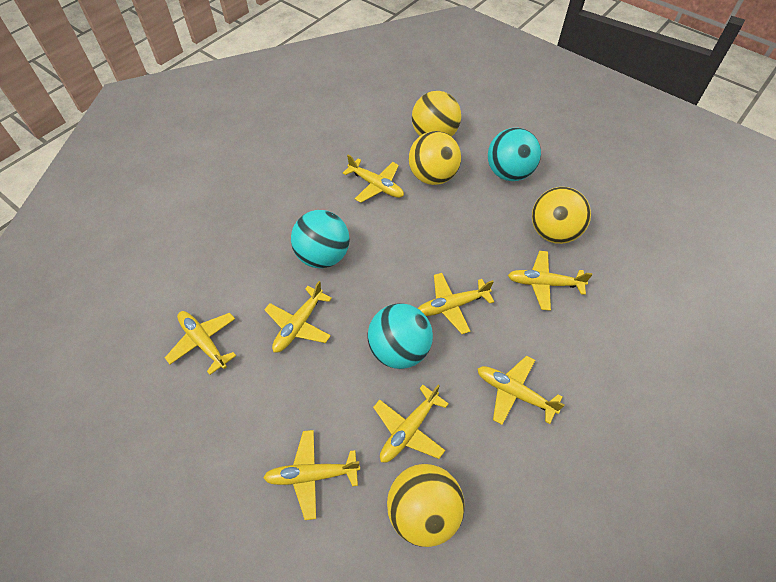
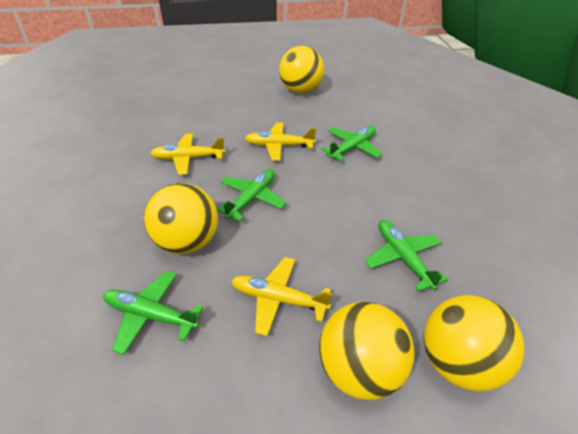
green plane: none = 0 -> [103,271,203,355] [216,169,286,221] [321,126,383,162] [365,220,448,292] = 4
turquoise ball: [291,210,350,268] [367,303,433,369] [488,128,541,181] = 3 -> none = 0
yellow plane: [165,311,236,375] [263,430,360,520] [264,281,332,353] [343,155,404,203] [373,385,449,463] [418,273,494,334] [477,356,565,425] [508,251,593,311] = 8 -> [150,133,225,175] [231,257,333,336] [245,122,316,161] = 3

